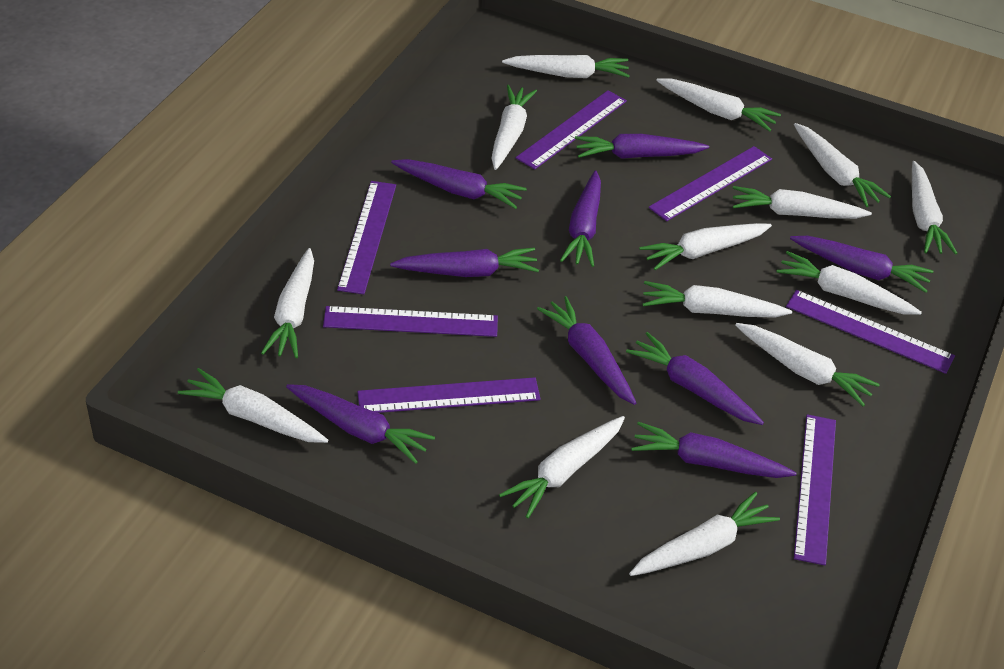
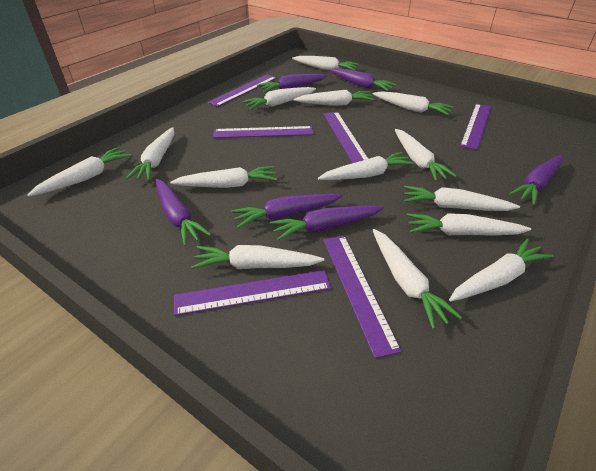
purple carrot: [286,384,435,464] [390,248,539,277] [391,159,527,209] [537,296,636,405] [560,170,601,267] [575,134,709,159] [626,332,764,425] [631,422,796,478] [790,236,934,293] = 9 -> [155,179,211,246] [231,194,343,228] [257,74,328,92] [270,206,384,241] [329,68,396,91] [509,155,563,205] = 6
purple ruler: [323,306,498,337] [337,181,396,294] [357,377,541,413] [516,90,627,169] [649,146,772,221] [786,290,955,374] [794,414,836,565] = 7 -> [174,270,331,316] [208,75,277,107] [213,126,314,138] [323,112,368,163] [323,236,402,358] [460,104,491,150] = 6

